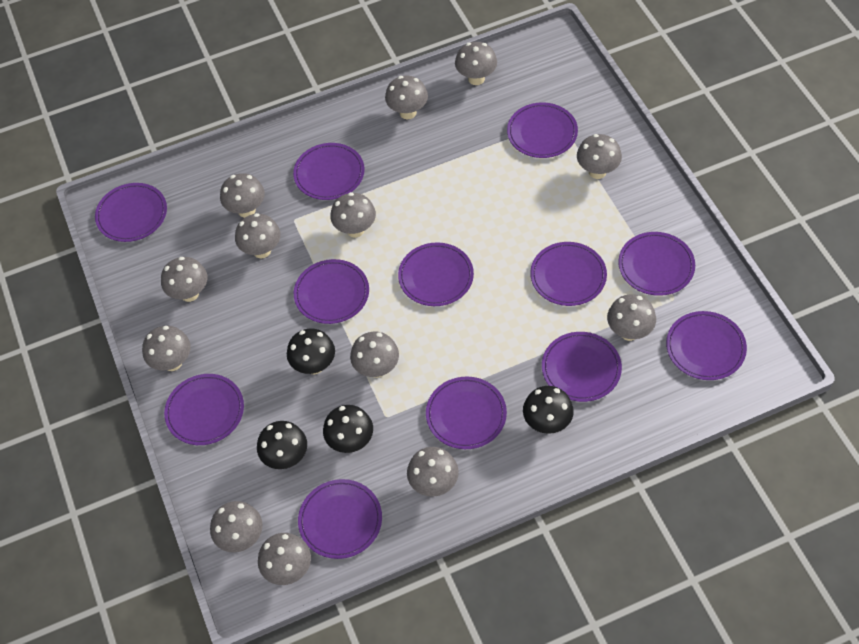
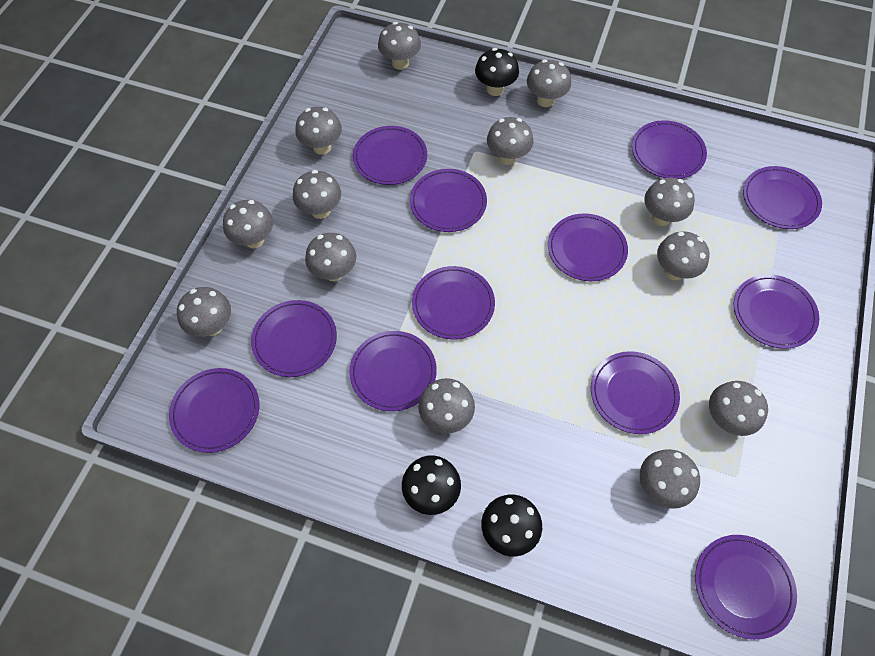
black mushroom: [257,421,307,469] [287,329,335,374] [323,405,373,453] [523,386,574,434] = 4 -> [402,455,461,515] [475,48,519,96] [481,495,542,556] = 3

